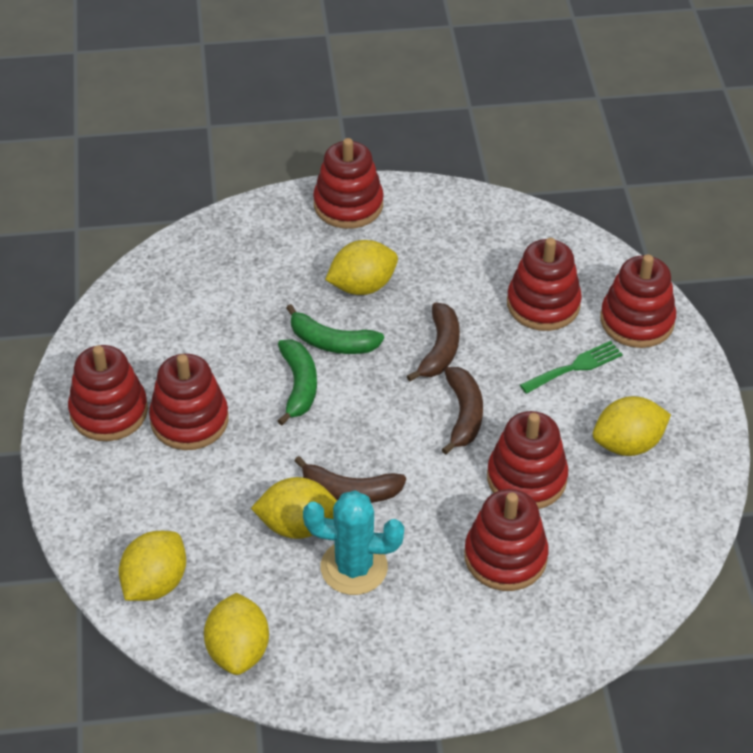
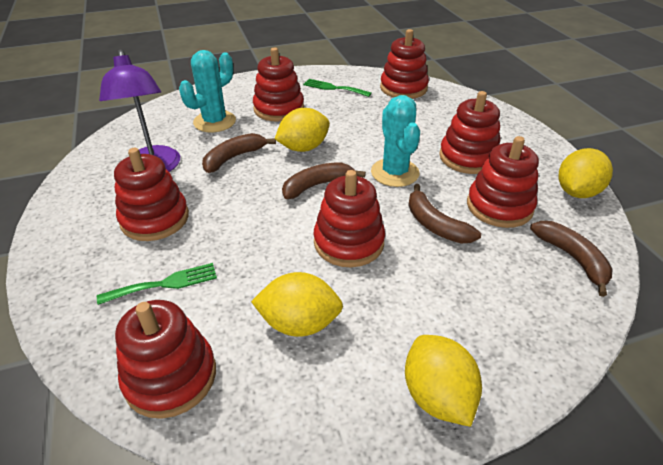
brown banana: [294,456,406,503] [407,302,460,382] [442,367,483,455] = 3 -> [202,133,276,173] [282,163,366,199] [408,184,481,243] [530,221,613,297] = 4
green banana: [277,339,317,425] [286,304,384,354] = 2 -> none = 0
green fork: [520,341,623,394] = 1 -> [97,263,217,305] [303,79,371,97] = 2
purple lamp: none = 0 -> [99,49,180,172] = 1
turquoise cactus: [303,490,404,595] = 1 -> [179,50,236,132] [371,95,420,187] = 2
yellow lemon: [119,531,186,601] [204,593,269,675] [251,477,337,539] [325,240,398,295] [593,396,671,456] = 5 -> [251,272,343,337] [275,108,330,152] [405,335,482,427] [559,148,613,198] = 4

